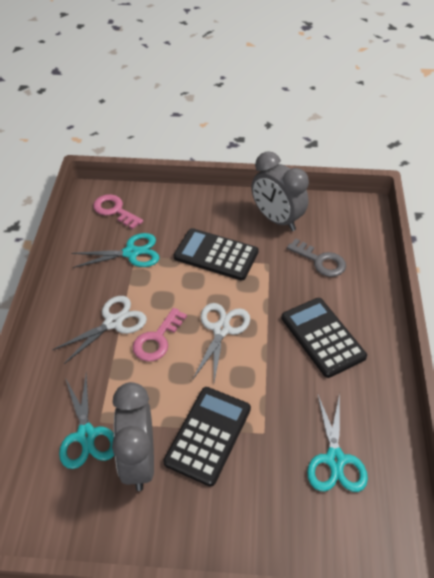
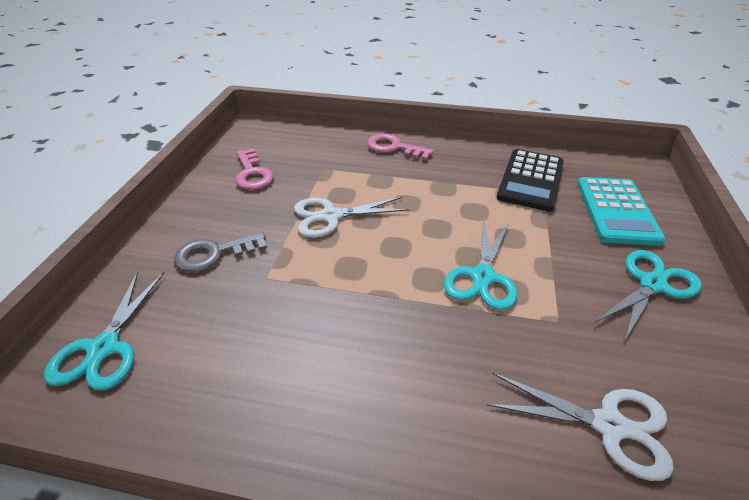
black calculator: [163,387,251,487] [174,228,259,281] [281,298,367,378] = 3 -> [497,149,564,212] = 1
grey clock: [112,382,154,491] [251,151,309,231] = 2 -> none = 0
turquoise calculator: none = 0 -> [577,177,666,246] = 1

